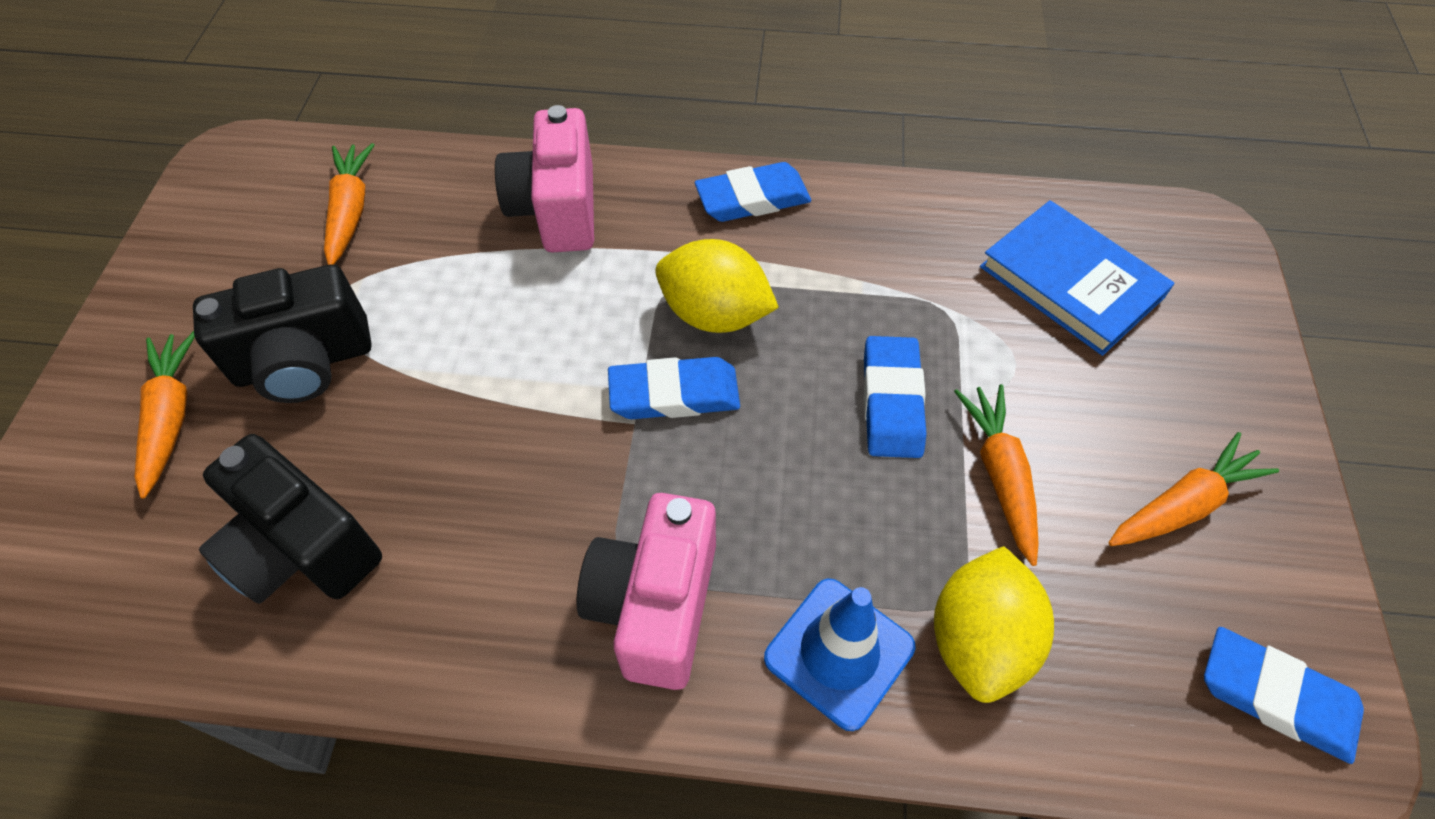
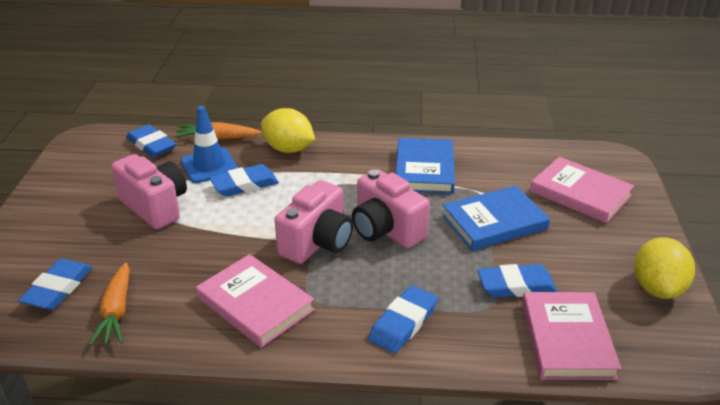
black camera: [193,264,371,403] [199,434,382,604] = 2 -> none = 0
blue book: [980,200,1174,356] = 1 -> [396,138,455,194] [442,186,550,251] = 2
blue eraser: [608,357,740,419] [695,162,811,222] [864,336,927,458] [1204,627,1364,764] = 4 -> [18,258,93,310] [126,124,176,157] [210,164,279,197] [368,285,438,354] [477,264,557,298] = 5
orange carrot: [135,331,195,499] [324,143,374,265] [954,384,1039,566] [1109,432,1279,546] = 4 -> [89,262,130,345] [174,122,262,139] = 2
pink book: none = 0 -> [196,254,315,348] [522,292,621,380] [530,157,634,223] = 3
pink camera: [495,105,594,252] [576,493,716,690] = 2 -> [111,154,187,229] [275,180,353,264] [352,169,430,248] = 3

